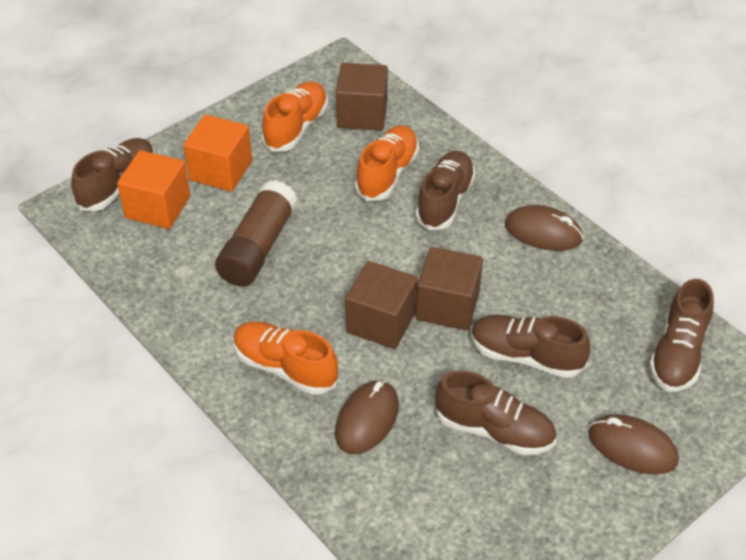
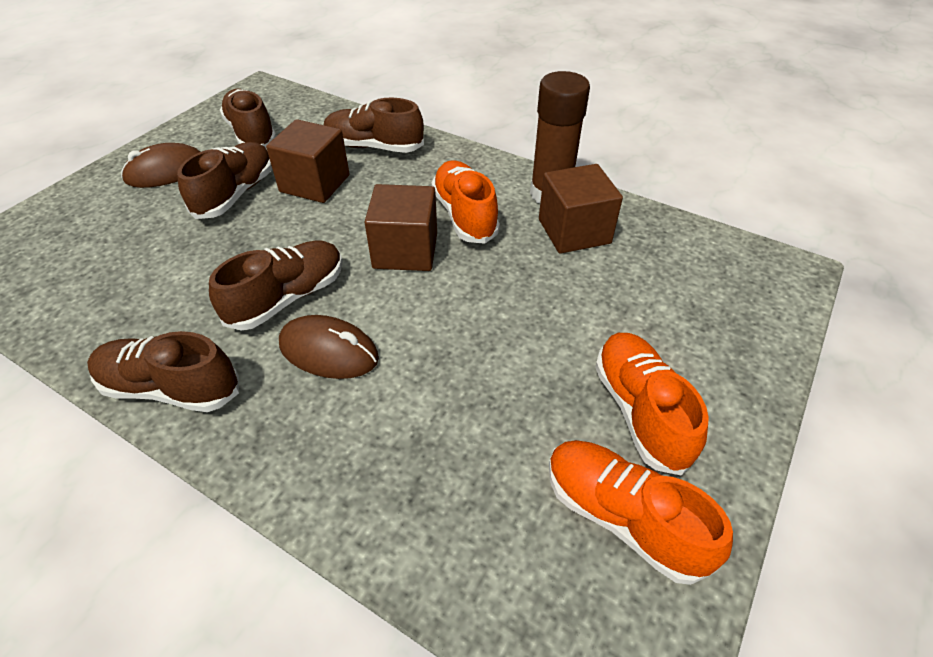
brown mouse: [335,380,399,454] [505,205,584,251] [589,414,679,475] = 3 -> [121,143,200,188] [279,315,379,379] = 2
orange cube: [117,150,190,229] [183,114,252,192] = 2 -> none = 0

